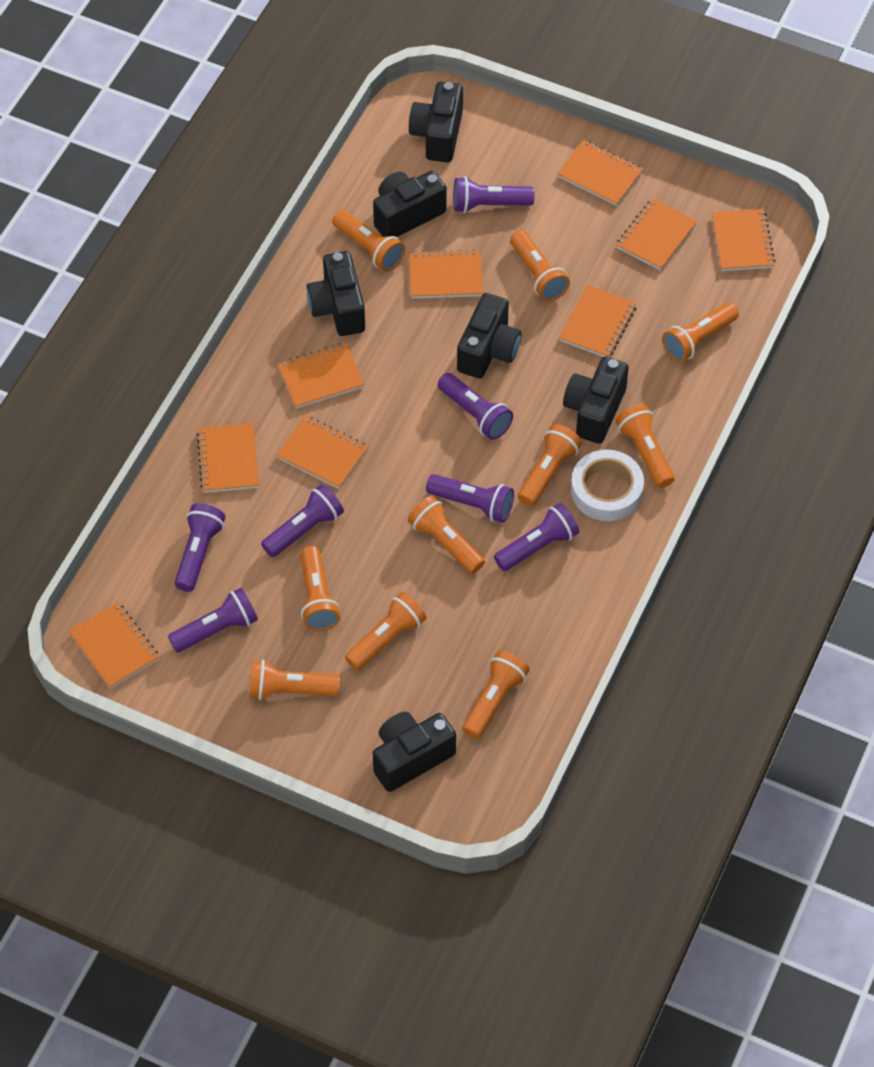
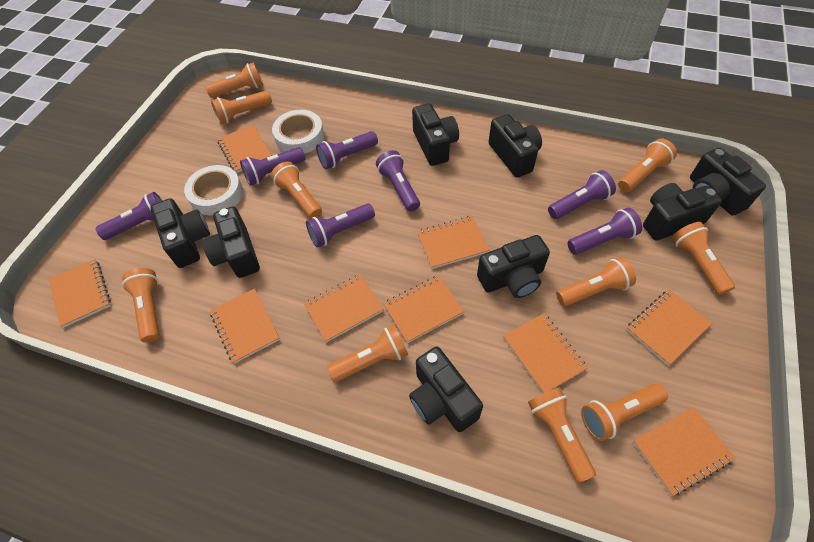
black camera: [307,251,365,336] [373,171,447,237] [373,712,456,792] [409,82,463,162] [457,293,522,379] [563,357,629,444] = 6 -> [150,198,210,268] [202,207,260,278] [409,347,483,432] [412,103,459,166] [477,235,550,298] [489,114,542,178] [643,183,722,241] [690,148,766,216] = 8
white tape: [571,450,644,521] = 1 -> [184,165,243,215] [272,110,324,154] = 2

